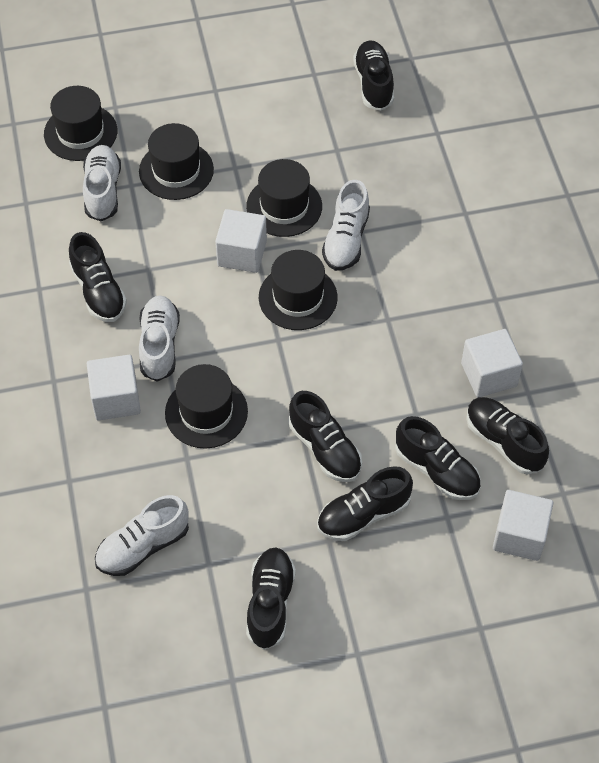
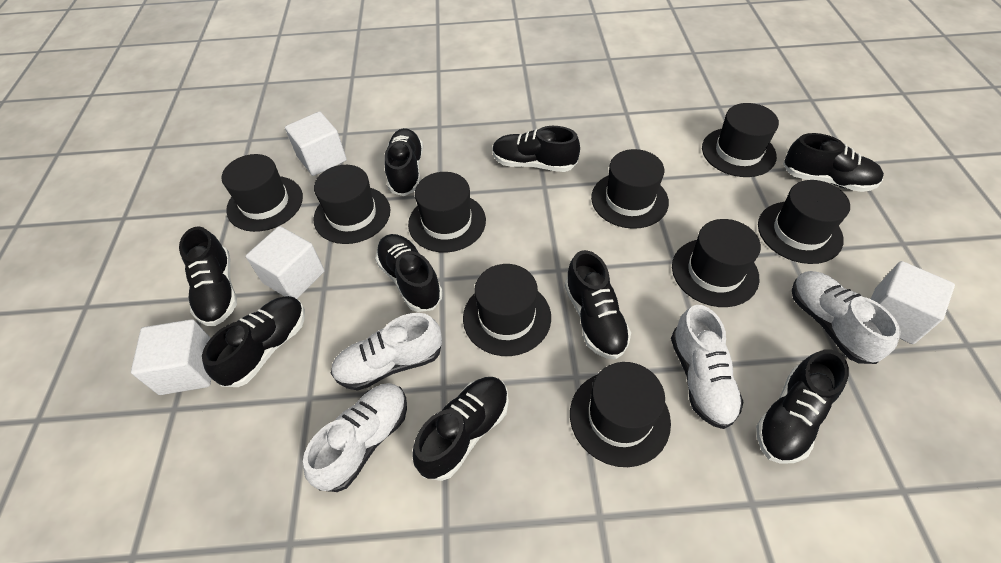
black hat: [44,86,117,161] [139,123,214,200] [165,364,248,449] [246,159,322,237] [259,250,338,330] = 5 -> [221,154,303,232] [313,165,390,244] [408,172,486,252] [463,264,551,356] [570,362,671,467] [591,149,669,229] [672,219,761,307] [702,103,779,177] [758,180,850,264] = 9
black shoe: [69,232,127,322] [246,548,296,650] [289,391,362,482] [317,466,413,541] [353,40,394,111] [395,416,481,500] [466,397,549,475] = 7 -> [179,226,237,326] [202,296,305,387] [375,234,443,312] [384,128,423,196] [412,377,509,481] [492,126,580,172] [565,250,631,360] [756,349,849,463] [783,133,884,192] = 9

